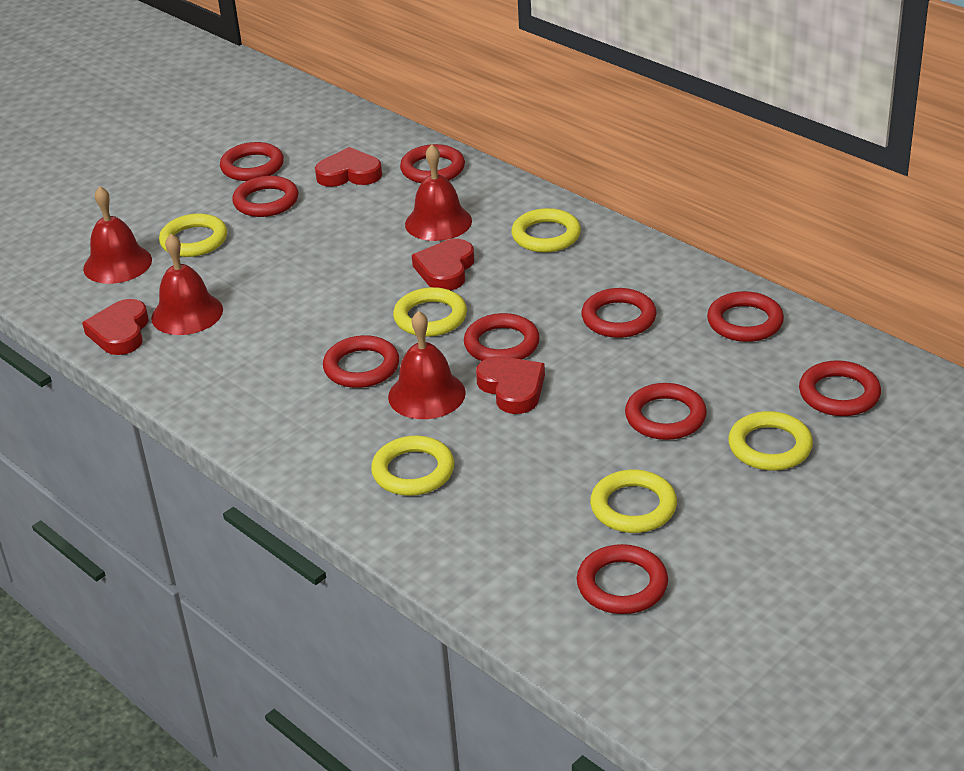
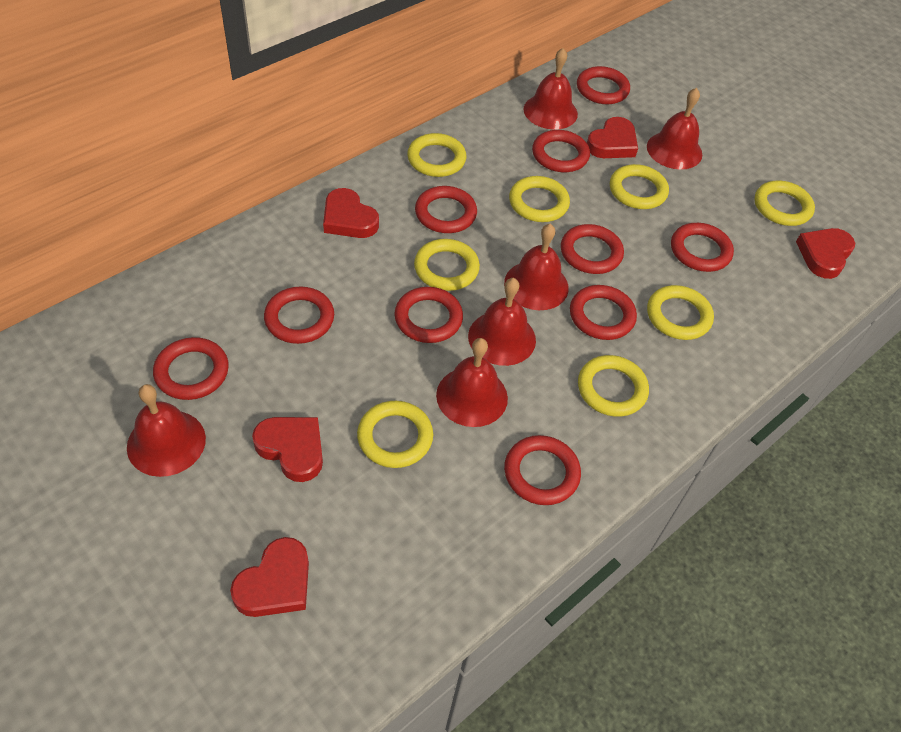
red bell: [83,186,152,284] [151,234,223,335] [388,311,466,419] [405,144,472,241] = 4 -> [127,384,206,477] [436,338,508,427] [468,278,536,366] [504,224,569,310] [524,48,578,130] [647,88,702,170] = 6
red heart: [82,299,149,355] [315,147,382,187] [412,239,474,290] [476,356,545,414] = 4 -> [230,537,309,617] [252,417,323,482] [323,188,379,238] [587,117,638,158] [796,228,855,279] = 5
yellow ring: [159,213,227,257] [371,436,454,496] [393,287,467,337] [511,208,581,252] [590,470,677,533] [728,411,813,471] = 6 -> [357,401,433,468] [407,133,466,177] [414,239,480,291] [509,176,570,222] [578,355,649,417] [610,164,669,209] [647,285,714,340] [754,181,815,226] = 8

